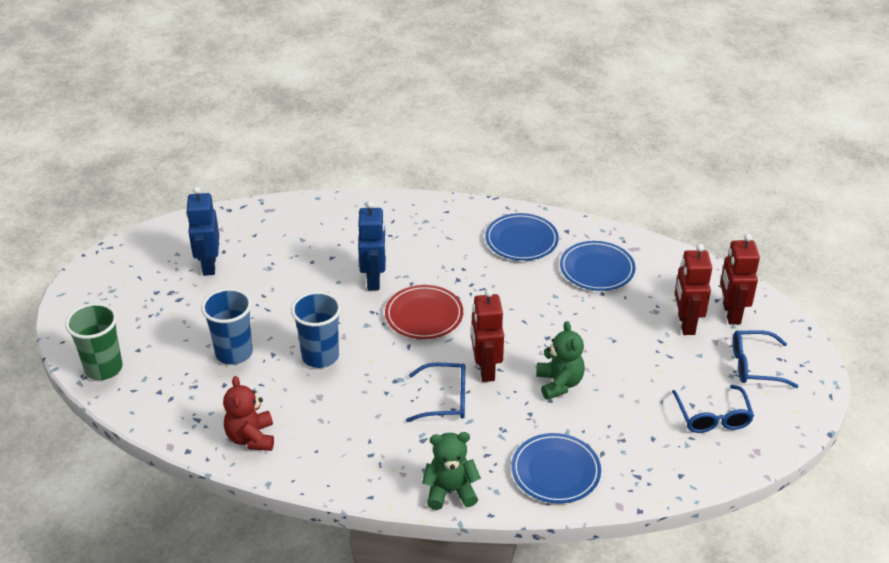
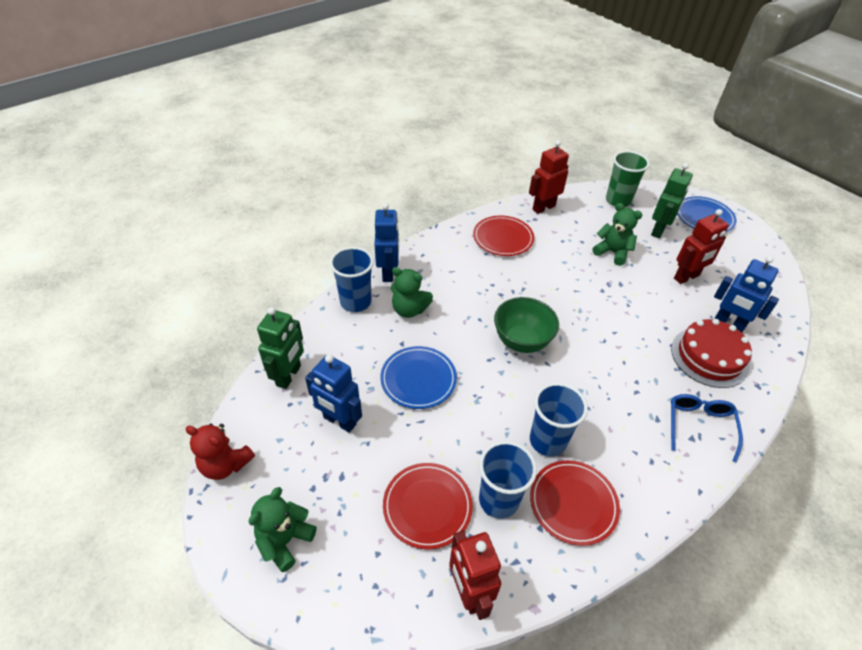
blue cup: [201,288,253,365] [291,291,341,368] = 2 -> [330,247,374,312] [479,441,537,519] [530,382,588,457] = 3
blue glasses: [406,363,465,422] [672,385,754,433] [733,330,799,388] = 3 -> [671,394,743,462] = 1
blue plate: [485,213,559,261] [512,433,601,503] [560,241,635,291] = 3 -> [380,346,457,409] [677,196,737,232] = 2
blue robot: [186,187,219,276] [358,201,386,290] = 2 -> [305,354,362,433] [375,203,399,282] [714,256,779,333] = 3
green bowl: none = 0 -> [494,297,559,353] = 1
green robot: none = 0 -> [257,307,304,389] [651,163,693,238] = 2
green teddy bear: [422,432,481,510] [536,321,585,400] = 2 -> [249,487,317,572] [391,267,433,318] [593,203,643,266] = 3
red cake: none = 0 -> [671,319,752,388] = 1
red plate: [385,285,463,339] = 1 -> [383,463,473,549] [473,216,534,256] [530,460,620,546] = 3

